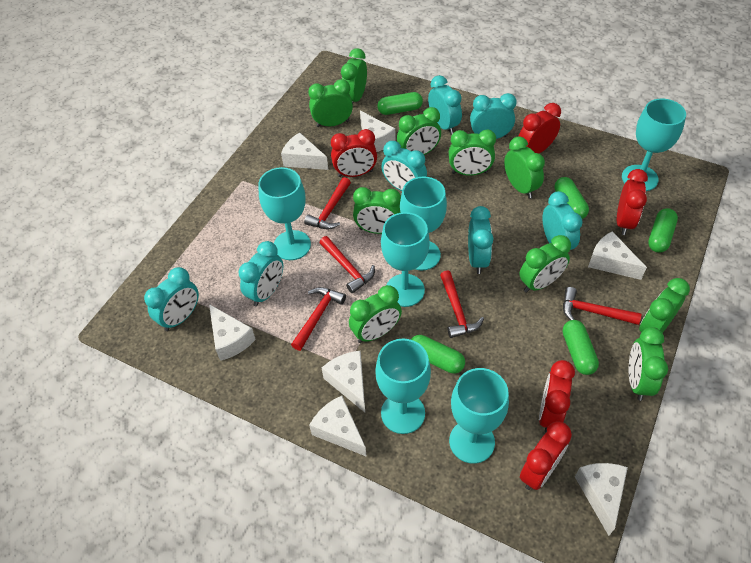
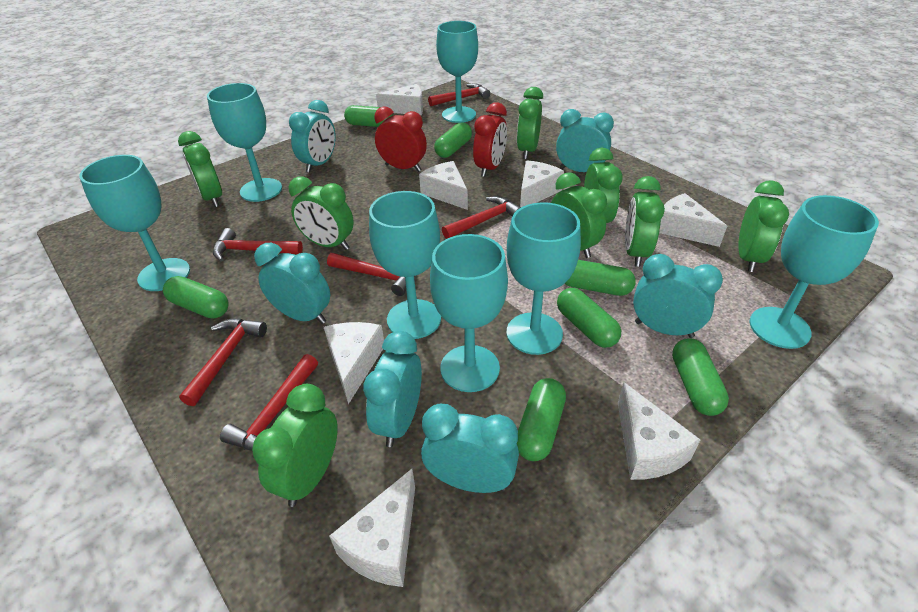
green capsule: [377,92,423,115] [411,335,465,374] [554,177,589,219] [563,320,599,375] [648,208,678,253] = 5 -> [163,276,229,318] [344,105,393,127] [434,122,472,158] [517,378,566,461] [557,288,621,348] [565,260,636,296] [672,338,729,416] = 7
green clock: [308,79,353,127] [341,48,367,104] [349,285,402,343] [353,187,401,234] [397,107,441,155] [449,129,496,176] [504,136,545,199] [519,235,571,293] [629,327,668,401] [639,278,690,333] = 10 -> [178,131,222,207] [252,384,338,507] [289,176,354,250] [517,87,543,159] [551,172,607,258] [584,147,623,223] [625,176,665,267] [738,180,789,272] = 8
red clock: [331,129,377,177] [519,103,561,153] [520,421,572,490] [539,360,575,433] [617,169,648,235] = 5 -> [375,107,427,172] [473,102,507,177] = 2
red hammer: [291,287,346,351] [304,177,351,229] [320,236,375,293] [440,270,484,338] [563,287,642,325] = 5 -> [179,319,267,406] [213,228,303,262] [220,354,318,451] [327,253,406,296] [428,84,490,106] [442,196,521,239] = 6
turquoise clock: [144,267,199,331] [239,241,283,306] [382,141,427,191] [428,75,462,135] [468,206,493,274] [470,93,517,139] [543,191,583,250] = 7 -> [254,243,330,324] [289,100,336,172] [363,331,422,447] [421,404,519,493] [556,109,614,172] [633,254,723,338] = 6
turquoise goblet: [258,167,311,260] [375,339,431,434] [381,212,430,307] [400,177,447,270] [449,368,509,464] [622,99,686,191] = 6 -> [79,155,190,291] [207,83,282,202] [369,191,441,339] [430,234,508,392] [436,21,478,123] [506,202,581,355] [749,195,879,349] = 7

